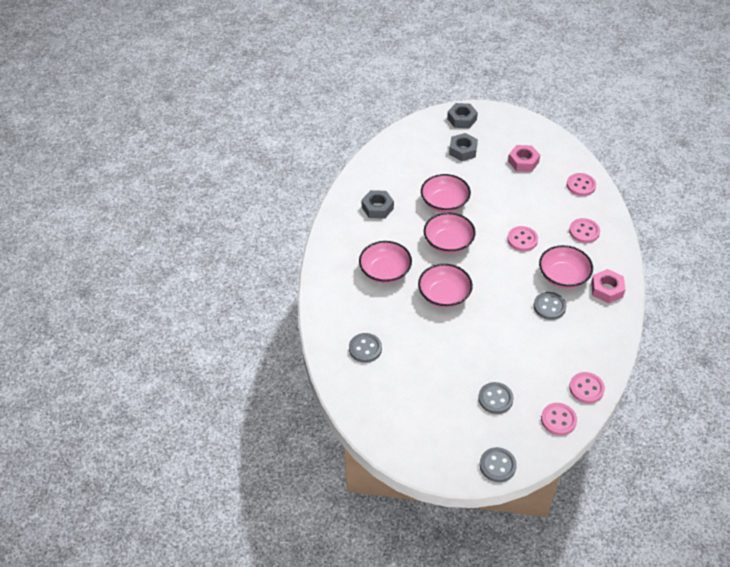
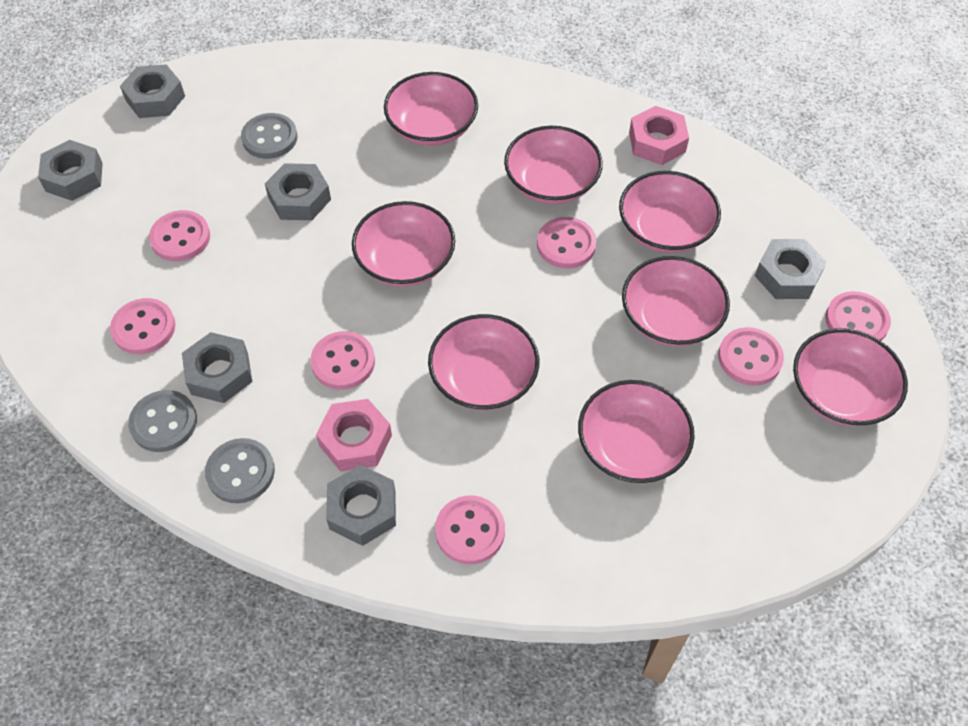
grey button: [349,333,382,363] [478,382,513,414] [480,447,517,482] [534,292,566,320] = 4 -> [128,390,197,452] [205,438,275,503] [241,113,298,159] = 3
grey nut: [362,190,394,219] [447,103,478,128] [449,133,478,161] = 3 -> [38,140,103,201] [120,64,185,118] [182,332,253,403] [265,163,331,220] [326,465,396,546] [755,239,827,299] = 6
pink bowl: [359,241,412,284] [418,264,473,308] [421,174,471,213] [424,213,476,254] [539,245,593,288] = 5 -> [352,201,455,287] [384,72,478,146] [428,314,539,411] [504,126,603,204] [578,380,695,483] [619,171,721,253] [622,256,730,347] [793,328,908,426] = 8
pink button: [507,226,538,251] [541,403,577,436] [567,173,596,196] [569,218,600,243] [569,372,605,403] = 5 -> [110,298,175,355] [149,210,210,261] [310,331,375,390] [435,496,505,564] [537,217,597,269] [718,327,784,386] [825,291,891,341] = 7

